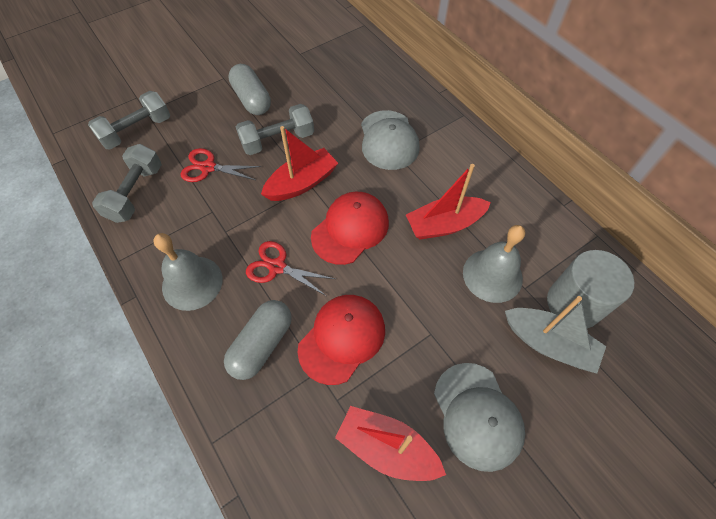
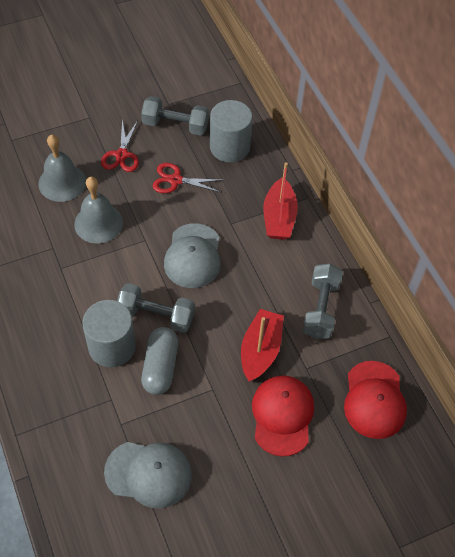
grey boat: [505,296,606,374] = 1 -> none = 0
grey capsule: [224,300,292,380] [228,64,271,115] = 2 -> [141,327,178,395] = 1
grey cylinder: [547,250,634,328] = 1 -> [82,300,136,367] [210,100,253,162] = 2
red boat: [261,126,338,201] [335,406,446,481] [406,164,491,240] = 3 -> [241,309,284,382] [263,162,298,240] = 2

